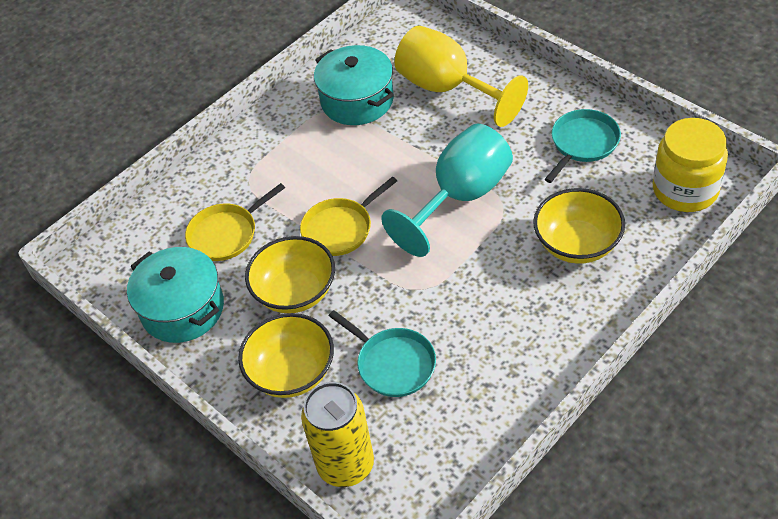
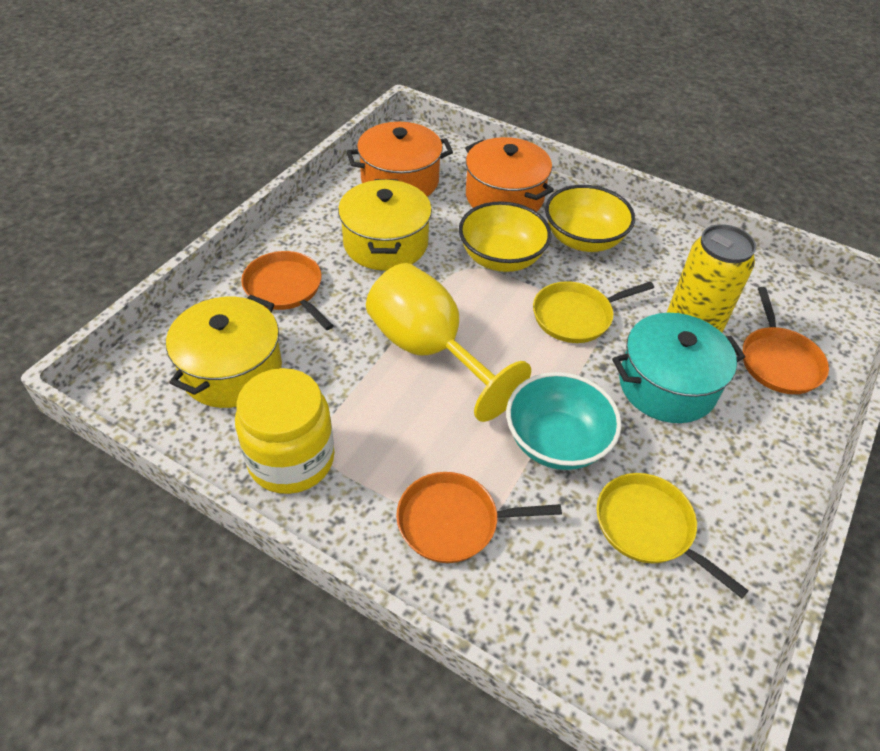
orange pan: none = 0 -> [241,251,334,330] [396,472,562,563] [743,287,829,394] = 3
orange pot: none = 0 -> [347,122,453,197] [465,137,554,212] = 2
turquoise bowl: none = 0 -> [506,372,622,470] = 1
turquoise goblet: [381,124,513,257] = 1 -> none = 0
turquoise pan: [329,310,436,397] [545,109,621,183] = 2 -> none = 0
turquoise pot: [127,247,224,343] [314,45,394,125] = 2 -> [612,313,745,423] = 1
yellow bowl: [238,313,334,398] [245,236,335,313] [533,188,625,264] = 3 -> [459,201,551,272] [545,185,635,252] = 2
yellow pot: none = 0 -> [166,295,282,408] [338,179,432,271] = 2

